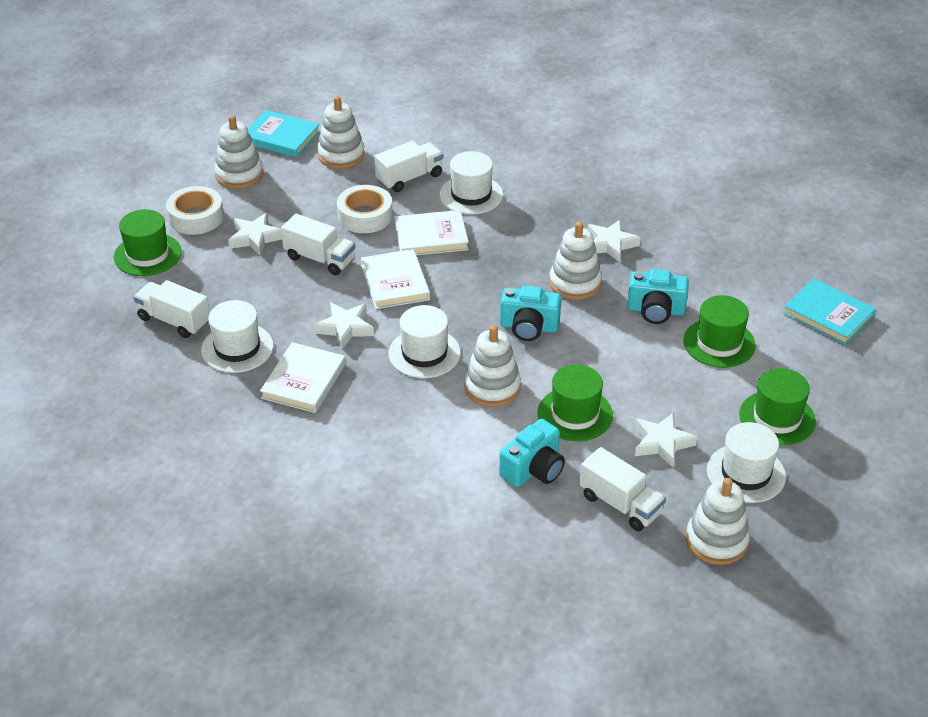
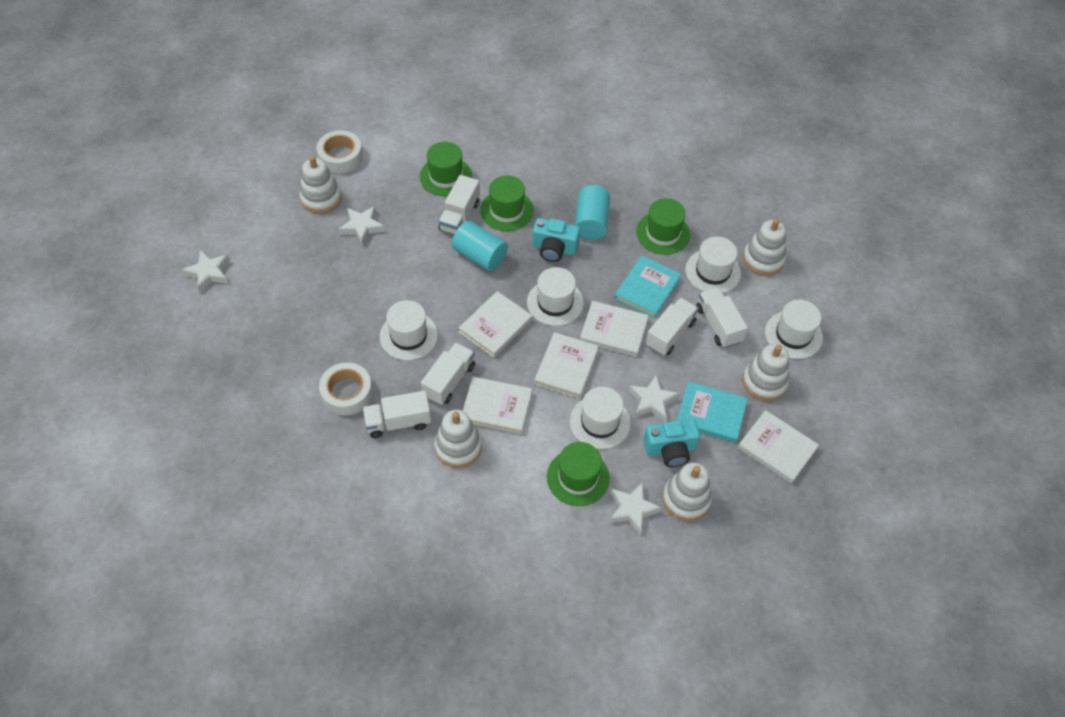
turquoise camera: [499,419,565,487] [500,286,561,341] [627,269,689,324] = 3 -> [532,218,580,262] [643,419,700,467] = 2
turquoise cylinder: none = 0 -> [452,221,508,271] [575,185,610,240] = 2
white book: [260,342,346,413] [361,249,430,309] [395,210,469,255] = 3 -> [459,291,532,357] [463,377,532,434] [534,332,599,399] [580,301,649,357] [738,410,819,484] = 5
white hat: [201,300,273,373] [389,305,461,378] [439,151,503,214] [707,422,786,503] = 4 -> [380,300,438,360] [527,267,584,326] [570,387,631,449] [685,237,741,293] [765,300,823,359] = 5
white truck: [133,280,210,338] [281,214,355,275] [374,141,443,192] [580,447,666,531] = 4 -> [363,391,431,438] [421,342,475,405] [439,175,480,234] [646,297,698,356] [696,287,748,348] = 5

